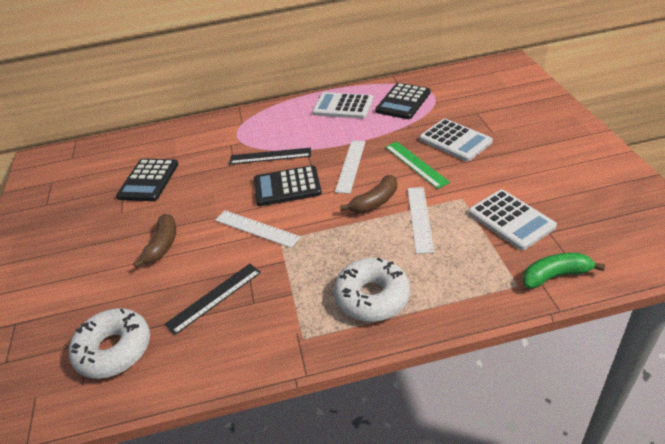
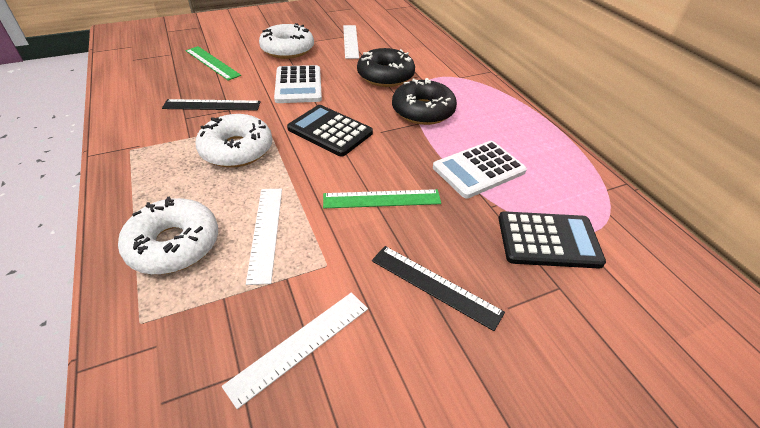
black calculator: [116,159,178,201] [254,165,322,206] [375,83,430,119] = 3 -> [287,105,373,157] [499,211,606,269] = 2
black donut: none = 0 -> [357,48,415,87] [392,78,457,125] = 2
brown banana: [133,214,176,268] [340,175,397,213] = 2 -> none = 0
green banana: [522,253,605,288] = 1 -> none = 0
green ruler: [385,142,450,189] = 1 -> [185,46,241,81] [323,189,441,208] = 2
white calculator: [312,92,373,119] [419,119,493,162] [468,189,557,250] = 3 -> [274,65,322,103] [433,141,527,199] = 2
white donut: [69,308,150,379] [334,257,410,322] = 2 -> [118,196,218,274] [196,114,272,168] [259,23,314,59] = 3

